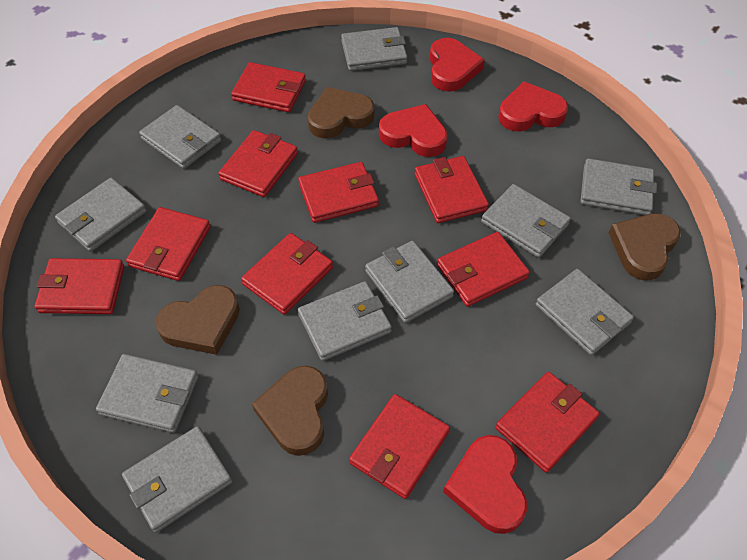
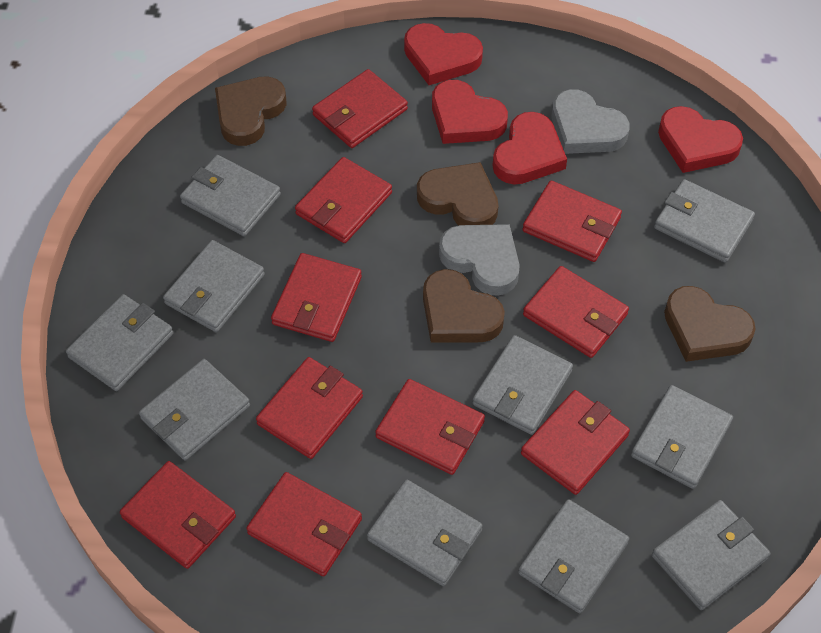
grey heart: none = 0 -> [439,224,520,296] [552,89,630,154] = 2

